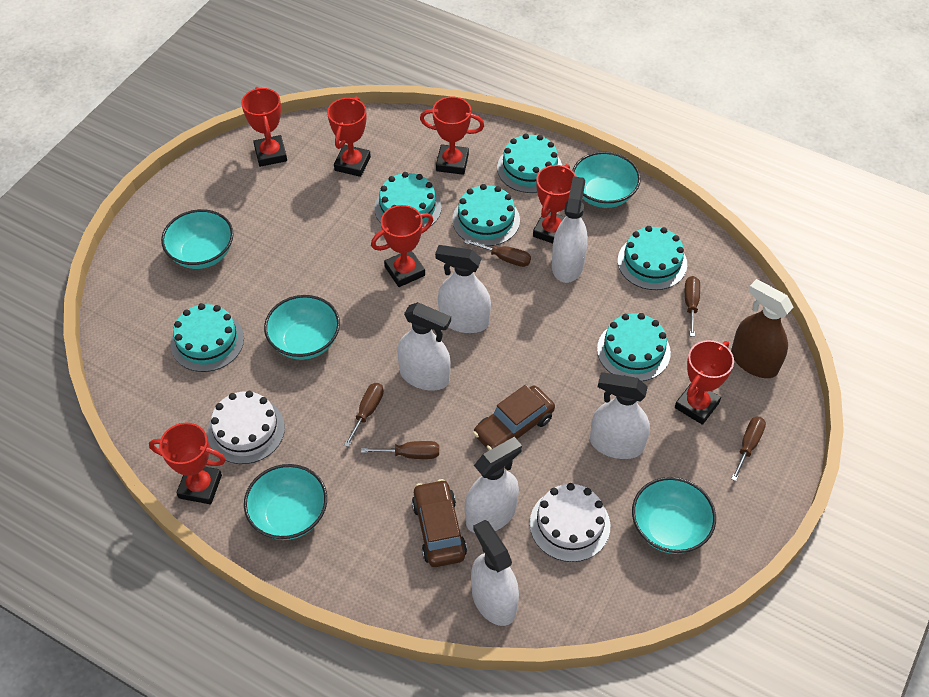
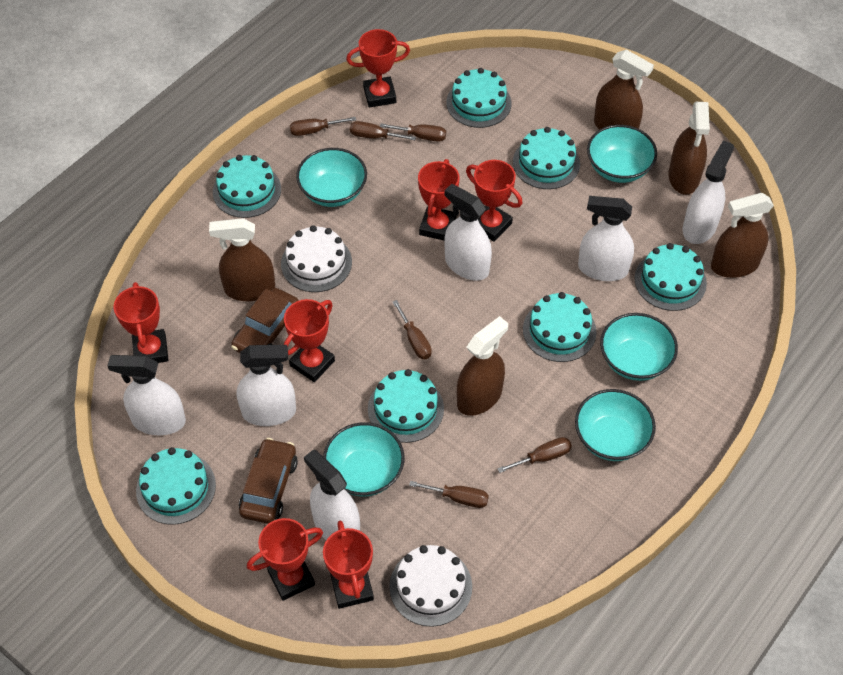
brown screwdriver: [344,383,384,447] [361,441,439,459] [464,239,531,267] [685,276,700,337] [731,416,766,481] = 5 -> [290,117,356,136] [350,121,416,140] [380,123,446,142] [393,300,432,359] [409,481,489,508] [497,437,572,473] = 6
brown spray bottle: [731,279,794,378] = 1 -> [209,218,275,301] [457,316,508,416] [594,50,654,130] [668,102,710,195] [711,193,774,278] = 5
turquoise cake: [171,303,244,372] [374,172,442,228] [452,184,520,246] [497,133,562,193] [597,313,671,381] [618,226,687,290] = 6 -> [136,447,216,525] [213,155,281,218] [368,369,444,443] [446,68,512,128] [513,127,580,189] [523,292,597,362] [634,243,707,311] = 7

